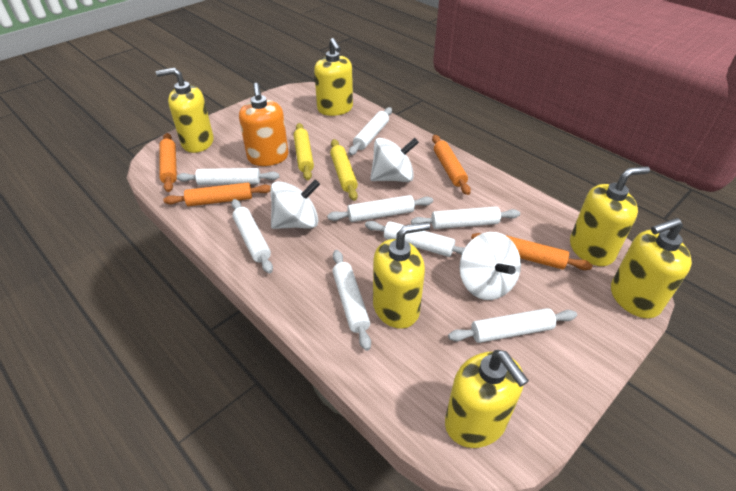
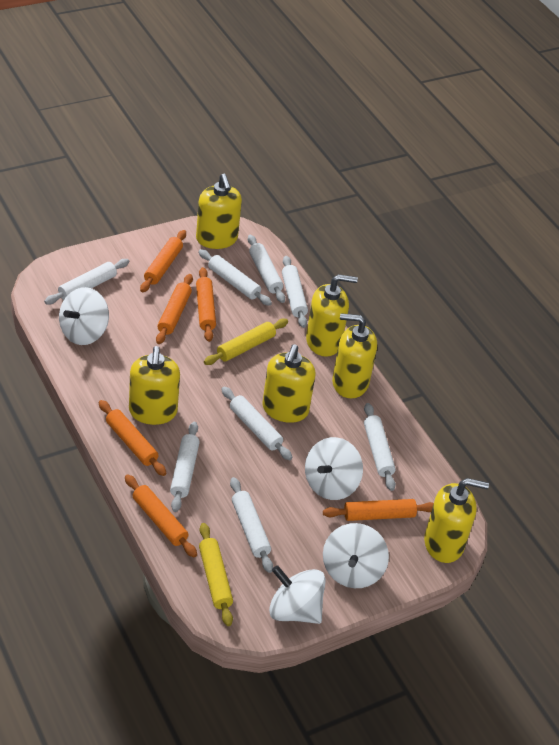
orange rolling pin: [159,133,177,192] [163,183,271,206] [432,135,471,195] [471,233,593,270] = 4 -> [99,400,166,476] [125,474,197,557] [140,230,186,292] [156,274,193,344] [196,267,216,342] [323,499,434,521] = 6
orange soap dispenser: [239,83,288,166] = 1 -> none = 0
white spinning top: [271,180,320,229] [370,138,419,182] [459,232,521,300] = 3 -> [59,287,109,345] [269,565,326,624] [305,437,363,500] [323,523,389,588] = 4

